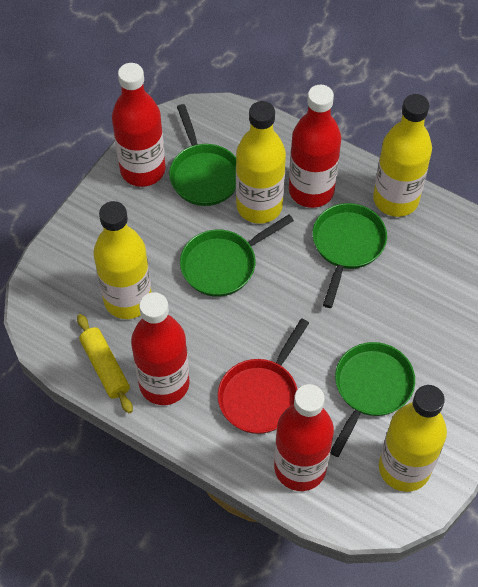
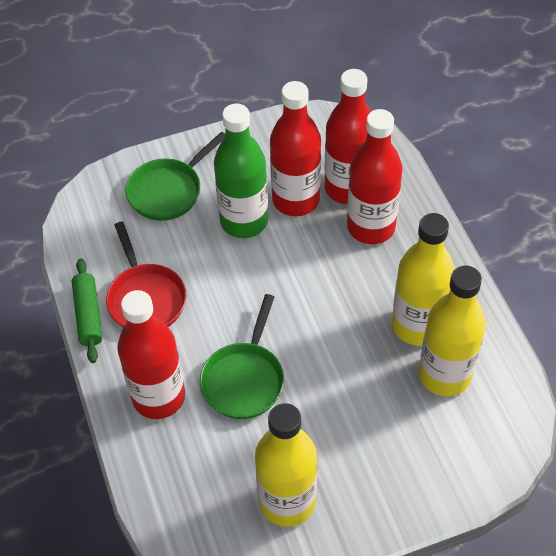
green bottle: none = 0 -> [214,103,268,238] = 1
green pan: [169,104,236,206] [180,214,294,297] [313,203,387,308] [330,342,415,457] = 4 -> [126,132,225,221] [200,294,284,419] = 2
green rolling pin: none = 0 -> [72,258,102,363] = 1
yellow bottle: [93,201,152,319] [236,101,286,224] [373,94,432,217] [379,385,447,492] = 4 -> [255,403,317,527] [392,213,455,346] [419,266,486,396] = 3
yellow rolling pin: [77,314,133,413] = 1 -> none = 0

